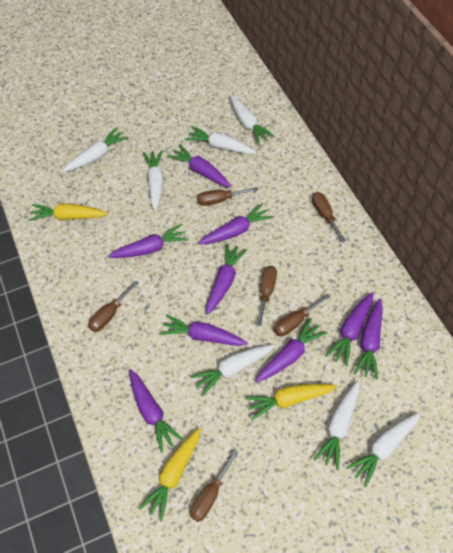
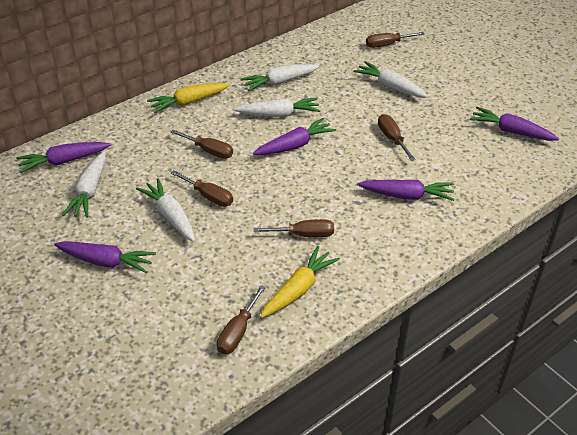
purple carrot: [108,224,189,258] [129,369,183,453] [160,314,248,346] [167,144,231,187] [198,203,273,245] [206,243,247,315] [255,318,327,383] [325,292,374,366] [353,299,383,380] = 9 -> [16,142,111,173] [54,241,156,274] [253,118,336,155] [357,180,455,201] [470,107,559,141] = 5
white carrot: [63,127,128,172] [143,150,164,211] [185,126,257,154] [190,344,275,396] [230,95,275,144] [314,381,359,470] [346,412,421,487] = 7 -> [62,152,106,218] [136,178,195,242] [234,98,321,117] [241,64,320,91] [353,61,428,98] = 5
yellow carrot: [28,203,108,221] [138,428,201,521] [245,384,337,420] = 3 -> [147,83,230,113] [260,246,340,318] = 2

